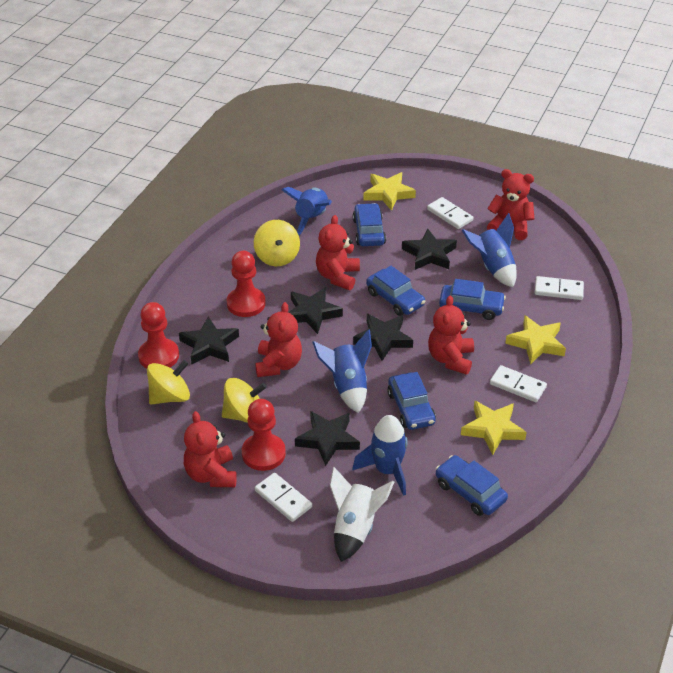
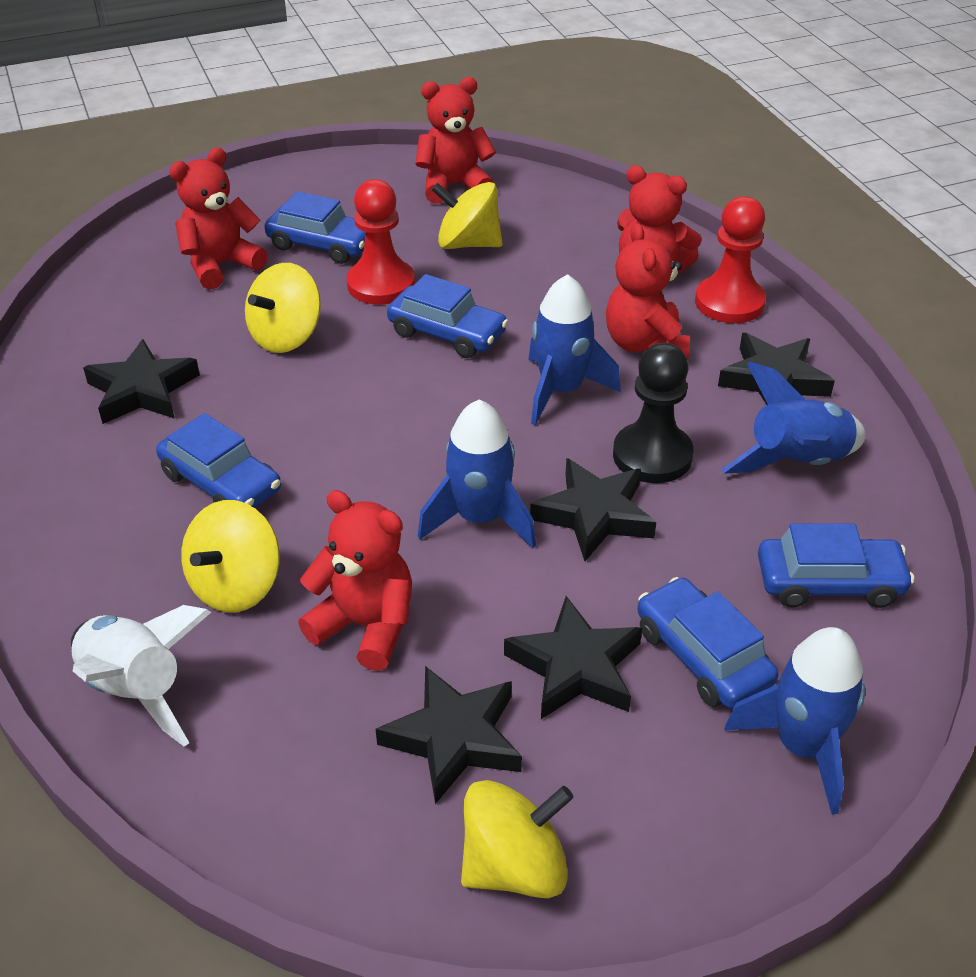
black pawn: none = 0 -> [613,343,694,483] = 1
red pawn: [138,302,179,369] [227,251,266,317] [242,399,286,471] = 3 -> [346,179,415,305] [695,196,766,323] = 2
white domino: [255,473,312,522] [427,197,473,229] [490,365,547,402] [535,276,584,300] = 4 -> none = 0
yellow spinning top: [147,360,190,405] [222,378,267,423] [254,220,300,266] = 3 -> [181,500,280,613] [245,263,321,353] [432,182,503,249] [461,780,574,898] = 4
yellow star: [364,172,416,211] [461,401,527,455] [505,316,566,364] = 3 -> none = 0

